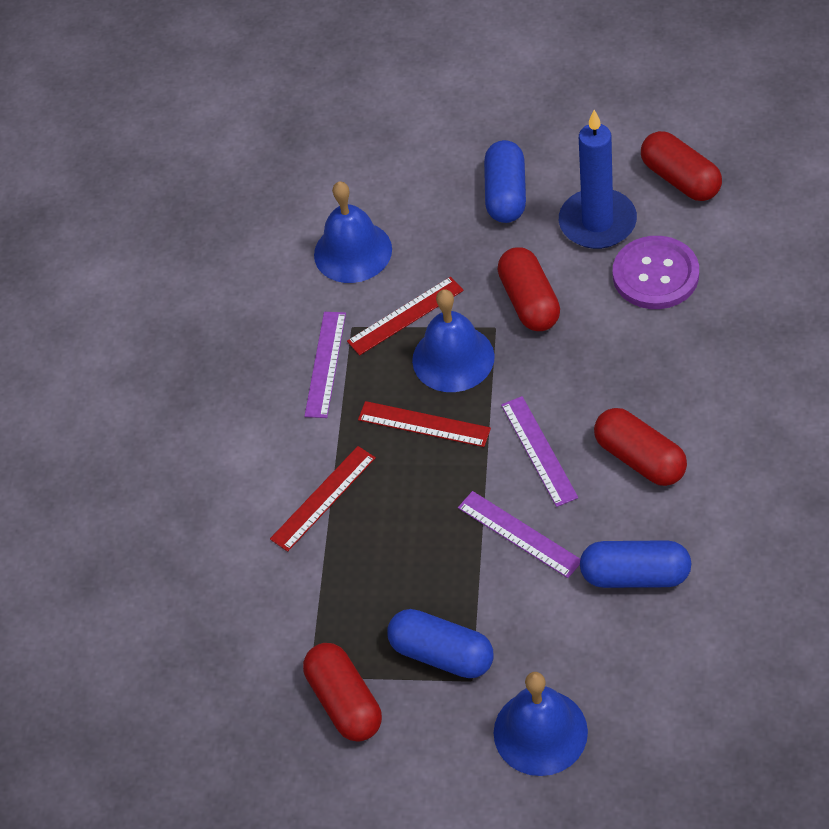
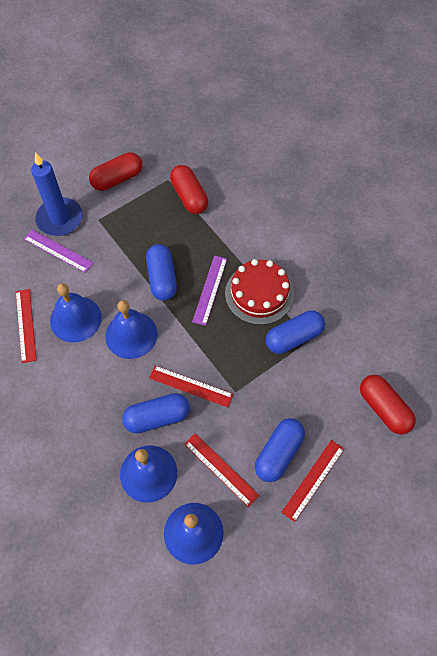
blue bell: [314,181,392,283] [412,289,495,392] [494,672,588,776] = 3 -> [50,283,102,343] [105,300,157,359] [120,446,177,503] [164,503,224,565] = 4
blue capsule: [387,609,494,678] [484,140,526,223] [580,540,691,588] = 3 -> [122,393,190,434] [146,244,177,301] [255,418,305,482] [266,310,325,354] = 4
purple button: [613,236,699,309] = 1 -> none = 0
purple ruler: [304,312,346,418] [458,491,580,578] [501,396,578,507] = 3 -> [24,230,93,273] [192,256,227,326] = 2
red cake: none = 0 -> [225,259,294,325] = 1
red capsule: [303,643,382,742] [497,247,560,331] [594,408,687,486] [641,131,722,201] = 4 -> [89,152,142,191] [170,165,208,214] [360,375,416,435] = 3
red ruler: [270,446,376,552] [347,277,464,355] [358,401,491,447] = 3 -> [16,289,37,363] [149,366,233,407] [184,433,260,507] [281,440,344,522] = 4

